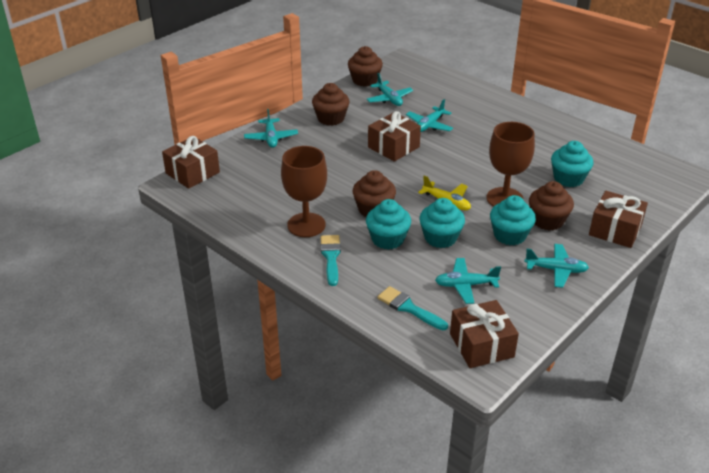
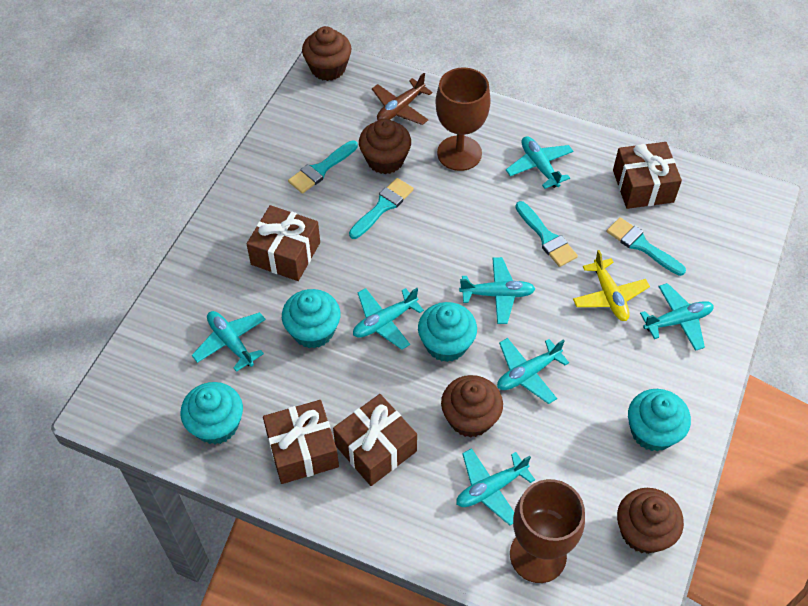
brown plane: none = 0 -> [372,73,433,125] = 1
turquoise brush: [321,235,341,286] [377,286,448,330] = 2 -> [288,140,358,194] [349,178,414,239] [515,201,578,267] [607,217,686,276] = 4
turquoise plane: [244,109,298,148] [366,73,413,106] [406,99,453,132] [435,258,501,304] [524,244,589,288] = 5 -> [192,311,266,372] [353,288,424,350] [456,448,535,525] [459,257,535,324] [497,338,569,404] [506,136,573,189] [640,283,714,351] = 7

